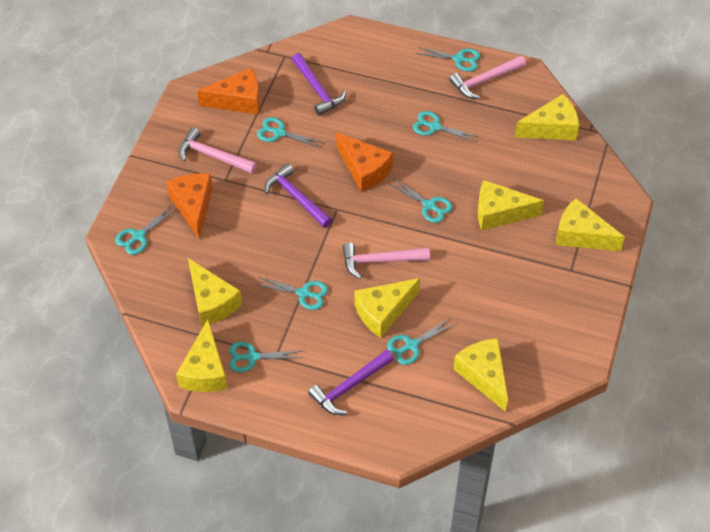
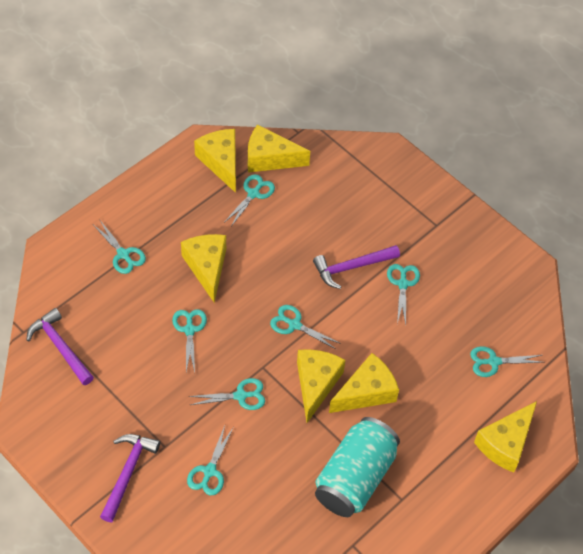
orange cheese: [166,173,213,240] [197,68,260,114] [336,132,393,192] = 3 -> none = 0
pink hammer: [179,128,257,173] [343,242,430,279] [449,56,526,99] = 3 -> none = 0
turquoise can: none = 0 -> [315,417,400,517] = 1
yellow cheese: [176,319,227,392] [188,258,242,326] [354,278,420,338] [453,338,508,412] [478,180,544,231] [515,94,579,140] [556,198,625,251] = 7 -> [181,234,226,303] [194,129,236,193] [248,125,310,173] [297,349,345,423] [329,353,399,413] [474,401,537,473] = 6

